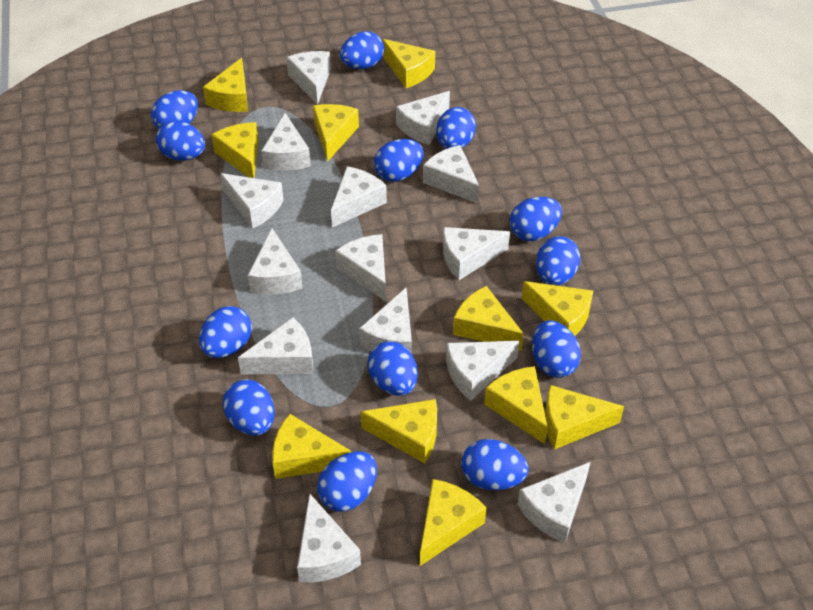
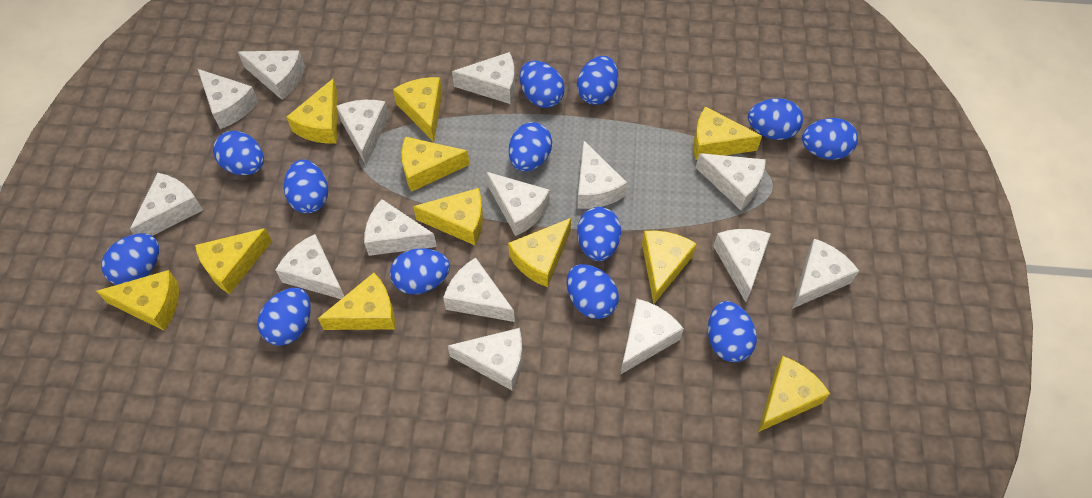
white cheese: [220,173,284,228] [238,317,313,374] [248,228,303,295] [261,113,311,171] [286,51,331,105] [297,494,361,582] [331,166,387,227] [335,234,386,301] [359,288,412,354] [396,91,450,145] [423,145,480,204] [443,227,510,280] [446,341,519,401] [518,462,590,543] = 14 -> [130,173,203,236] [198,69,259,129] [238,50,305,100] [276,234,344,299] [336,100,389,165] [364,199,437,256] [443,257,515,322] [448,328,522,390] [452,52,515,104] [486,172,550,236] [577,141,627,209] [620,299,684,375] [696,153,766,210] [713,229,771,302] [792,238,859,309] = 15

